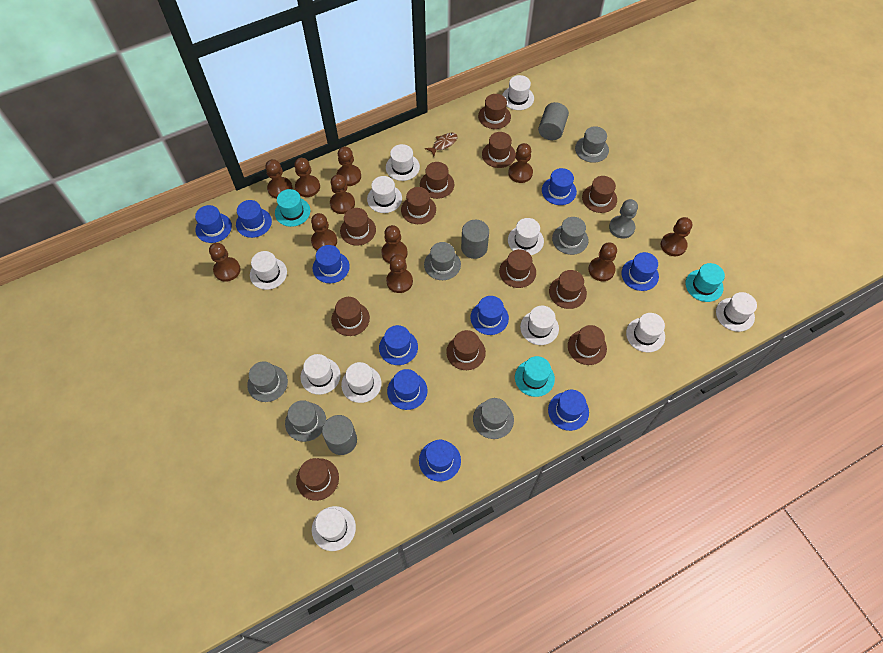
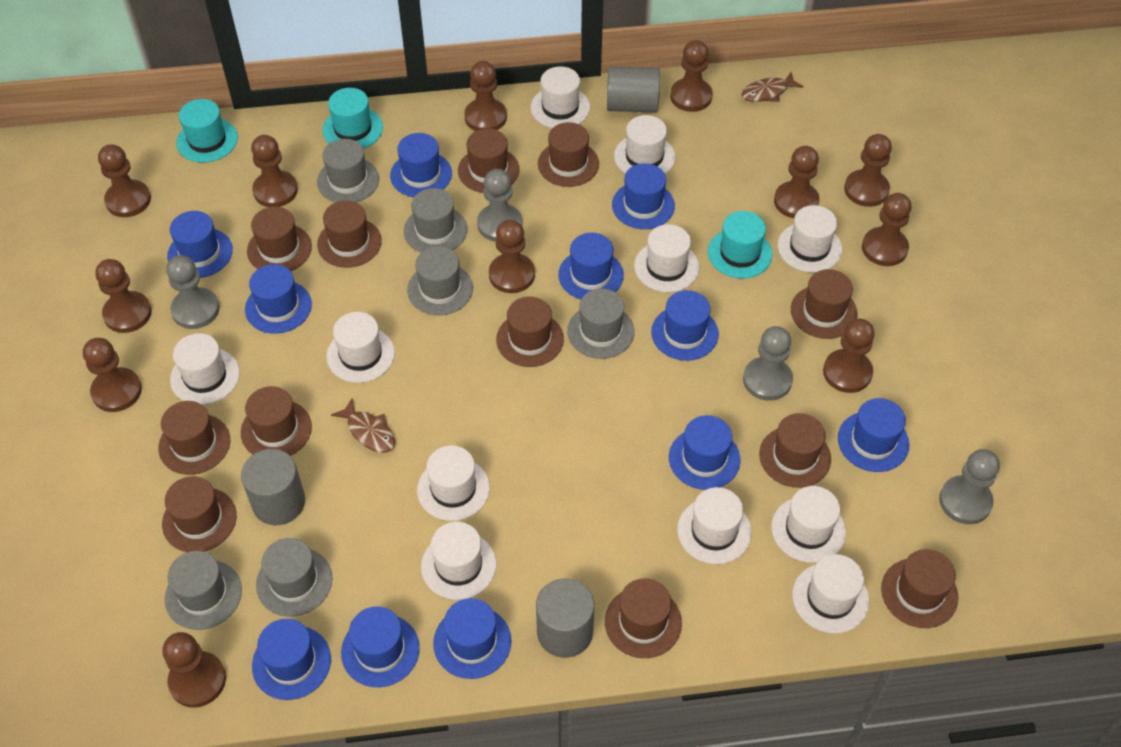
blue hat: [195,205,232,243] [236,200,272,238] [313,245,350,283] [379,325,418,365] [387,369,427,410] [419,440,461,482] [470,296,509,335] [542,168,577,205] [548,390,589,431] [621,252,659,291] = 10 -> [167,211,233,278] [245,264,312,334] [252,619,331,700] [341,606,420,687] [390,133,452,197] [433,598,511,679] [558,233,624,299] [612,163,675,229] [651,290,719,361] [669,415,741,490] [838,398,909,472] = 11
brown fish: [425,133,458,156] = 1 -> [331,398,395,453] [741,72,803,102] = 2
brown pawn: [209,243,241,282] [265,159,293,199] [294,158,320,197] [311,213,337,251] [330,175,355,214] [337,147,361,186] [381,225,407,264] [386,254,413,293] [508,143,533,183] [588,242,617,281] [661,217,692,256] = 11 -> [83,338,142,412] [95,259,152,333] [98,144,151,217] [162,632,226,708] [251,135,298,207] [464,61,507,131] [489,220,535,293] [670,40,712,112] [774,146,819,218] [823,319,875,393] [844,134,892,207] [862,193,912,266] = 12
grey pawn: [609,199,638,239] = 1 -> [166,255,220,329] [477,169,522,242] [743,326,793,401] [939,449,1000,524] = 4

